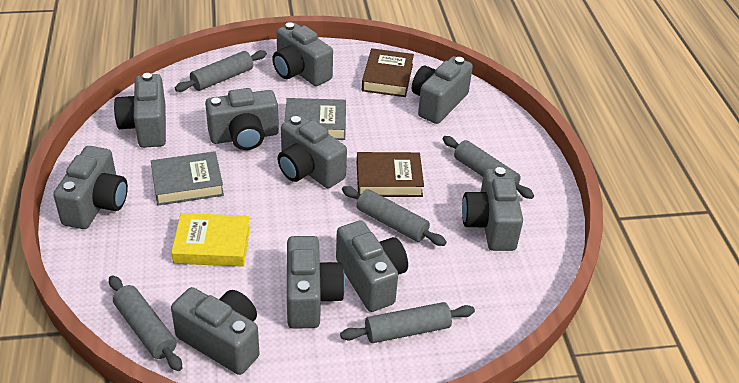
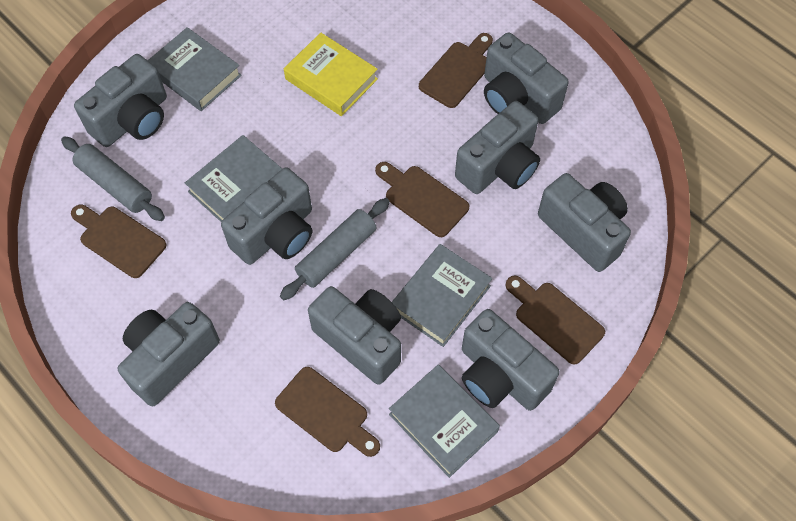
brown book: [357,152,424,197] [362,48,414,97] = 2 -> none = 0
brown cutting board: none = 0 -> [71,205,167,278] [275,367,380,457] [375,162,469,237] [419,33,493,108] [505,276,605,365] = 5
grey book: [151,151,224,206] [285,98,346,140] = 2 -> [148,27,242,111] [185,135,282,222] [389,364,500,478] [392,244,492,347] = 4
grey camera: [53,146,128,229] [114,73,166,148] [171,287,260,375] [205,88,279,150] [272,22,333,86] [278,115,347,188] [287,236,345,329] [336,220,408,312] [412,56,473,124] [462,167,523,251] = 10 -> [74,54,167,147] [118,302,220,406] [221,168,312,265] [308,286,401,385] [455,101,540,194] [462,309,560,411] [484,32,569,124] [538,173,631,272] = 8
grey rolling pin: [109,275,182,371] [175,50,267,92] [340,302,475,343] [342,186,447,246] [443,136,534,199] = 5 -> [61,136,165,221] [280,198,390,300] = 2

